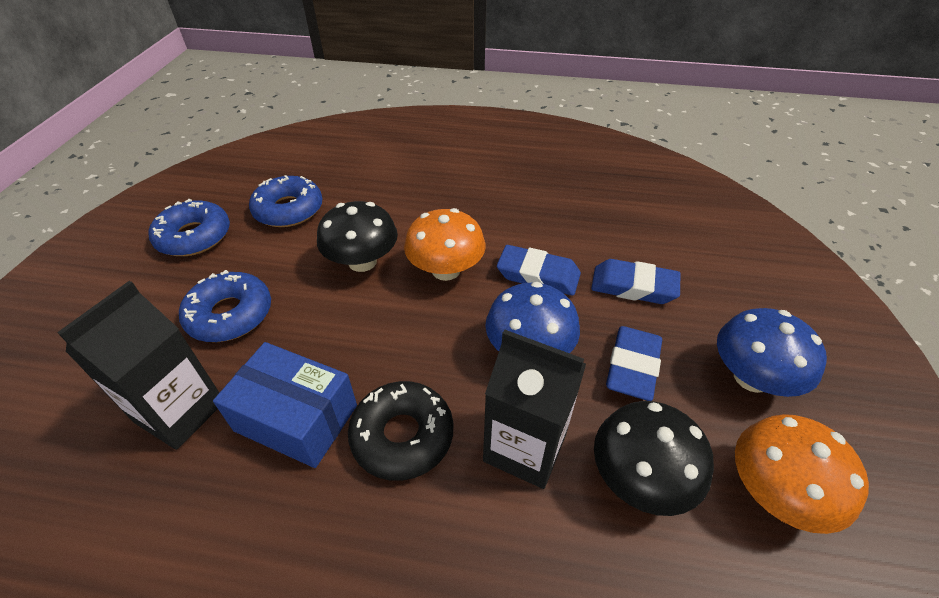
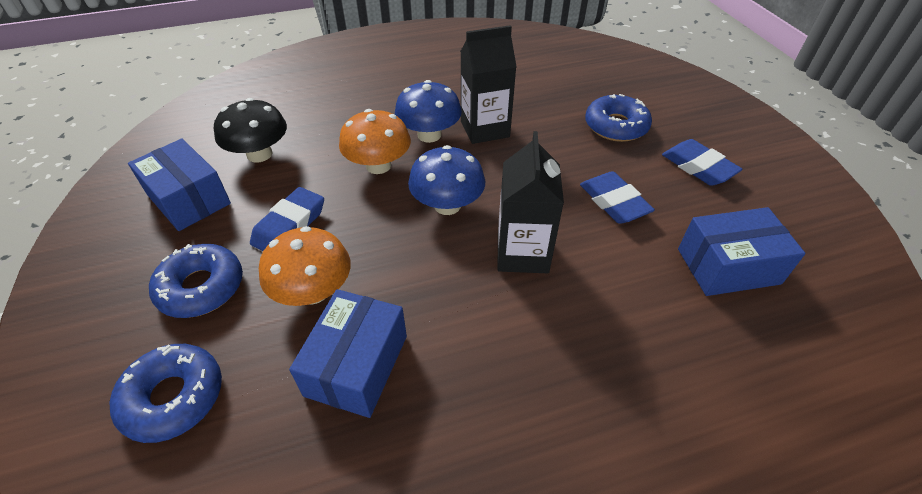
black donut: [348,381,453,481] = 1 -> none = 0
black mushroom: [317,201,398,272] [594,401,714,516] = 2 -> [214,98,287,162] = 1
blue box: [213,342,357,468] = 1 -> [128,139,231,231] [289,289,407,418] [678,207,805,296] = 3

